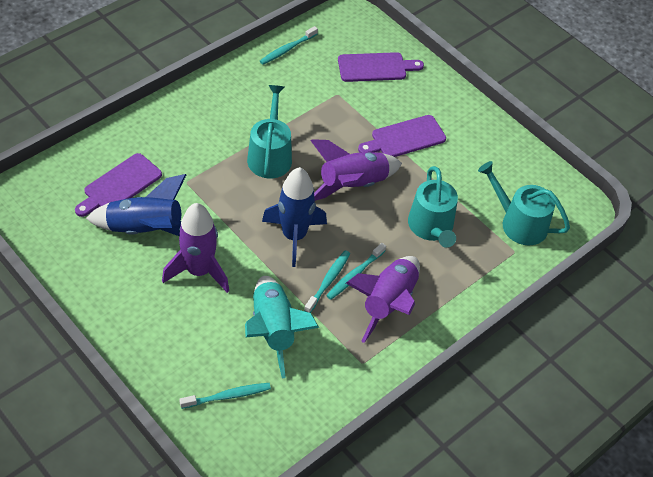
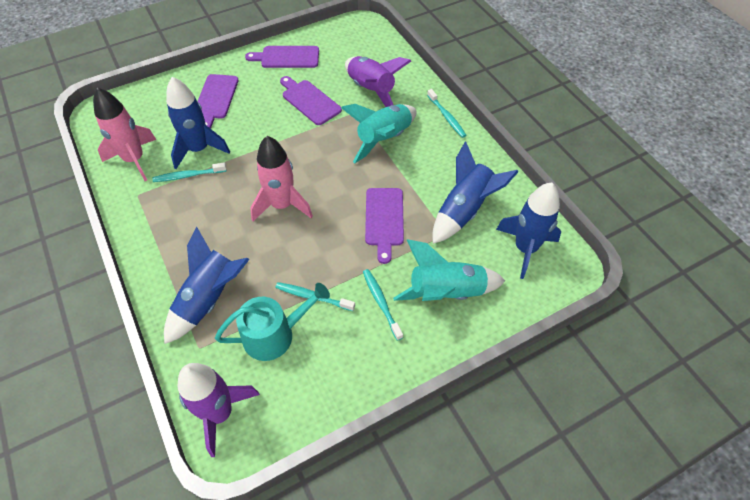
blue rocket: [86,174,186,236] [262,167,327,267] = 2 -> [164,227,250,344] [166,77,230,169] [433,141,519,244] [496,183,561,279] = 4
pink rocket: none = 0 -> [93,87,157,181] [250,136,313,221] = 2
purple cutting board: [75,153,162,217] [338,52,424,82] [358,115,446,157] = 3 -> [198,74,239,129] [245,46,319,68] [280,76,342,125] [365,188,404,264] = 4
purple rocket: [162,203,229,293] [310,139,402,201] [346,256,420,343] = 3 -> [178,363,260,457] [345,56,411,107] = 2
turquoise rocket: [245,276,319,379] = 1 -> [341,104,416,163] [393,239,505,301] = 2
turquoise watering can: [247,85,292,178] [408,166,458,248] [478,161,570,245] = 3 -> [215,283,330,361] = 1

